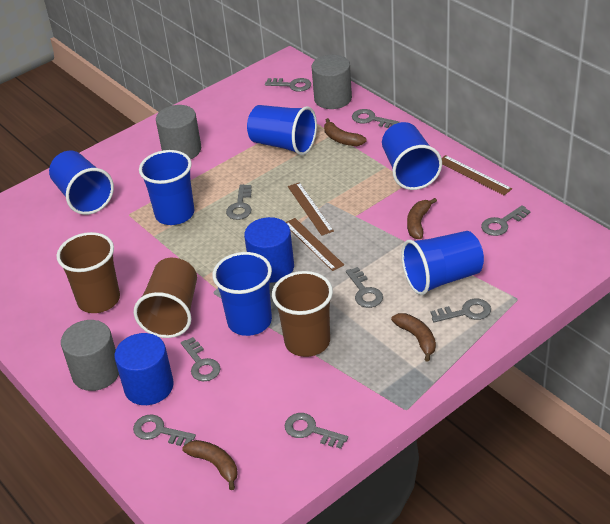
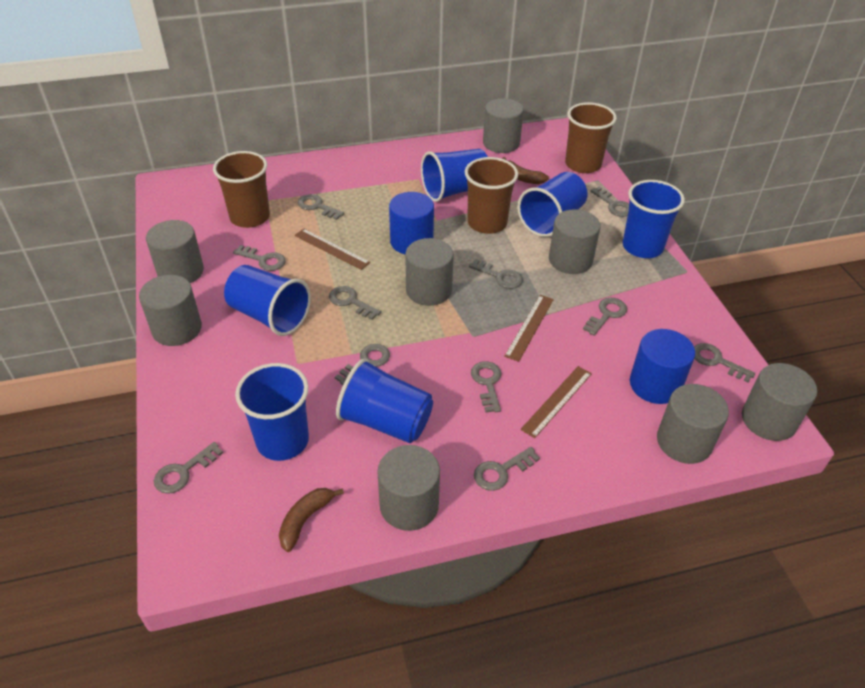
brown banana: [182,440,238,490] [324,118,367,146] [391,313,436,362] [407,198,437,239] = 4 -> [279,488,344,552] [502,157,549,184] = 2
grey cylinder: [61,320,119,391] [156,105,201,159] [312,55,352,109] = 3 -> [139,275,202,346] [146,220,204,283] [377,445,440,531] [405,238,454,306] [483,98,524,153] [549,209,601,274] [657,384,729,464] [742,363,817,441] = 8
grey key: [133,415,196,446] [181,337,221,381] [226,184,252,220] [265,78,311,92] [285,413,348,449] [346,267,383,308] [352,109,399,128] [430,299,491,322] [481,205,531,236] = 9 -> [154,442,223,494] [233,245,286,271] [298,194,344,220] [329,286,381,320] [335,344,390,385] [469,259,523,289] [471,361,502,412] [474,447,540,491] [583,298,627,336] [590,187,629,217] [694,343,755,382] = 11

